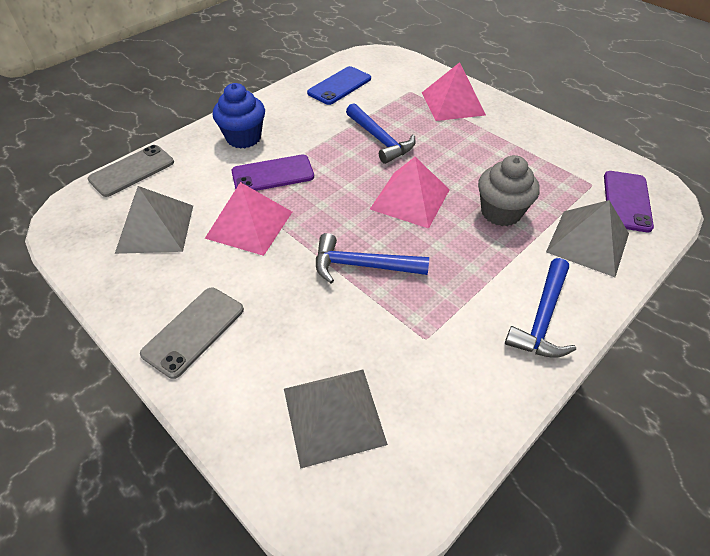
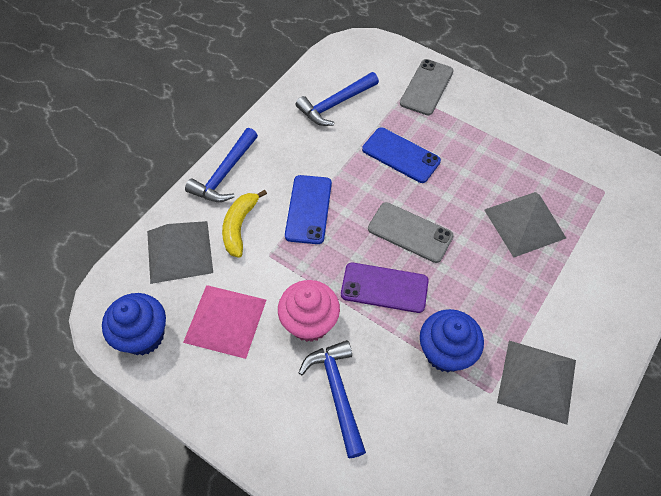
blue cupcake: [213,83,265,149] = 1 -> [102,293,166,355] [420,309,484,372] = 2
blue phone: [307,66,371,105] = 1 -> [285,175,332,244] [362,127,441,183] = 2
grey cupcake: [478,155,540,226] = 1 -> none = 0
pink cupcake: none = 0 -> [278,280,340,342] = 1
pink pyramid: [205,182,292,256] [370,157,450,229] [422,62,486,121] = 3 -> [183,285,266,359] = 1
purple phone: [231,155,314,191] [604,171,654,232] = 2 -> [341,262,429,313] = 1
yellow banana: none = 0 -> [222,190,267,258] = 1

